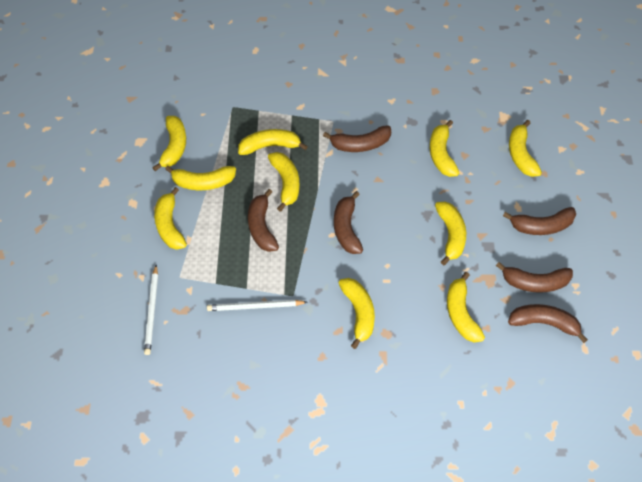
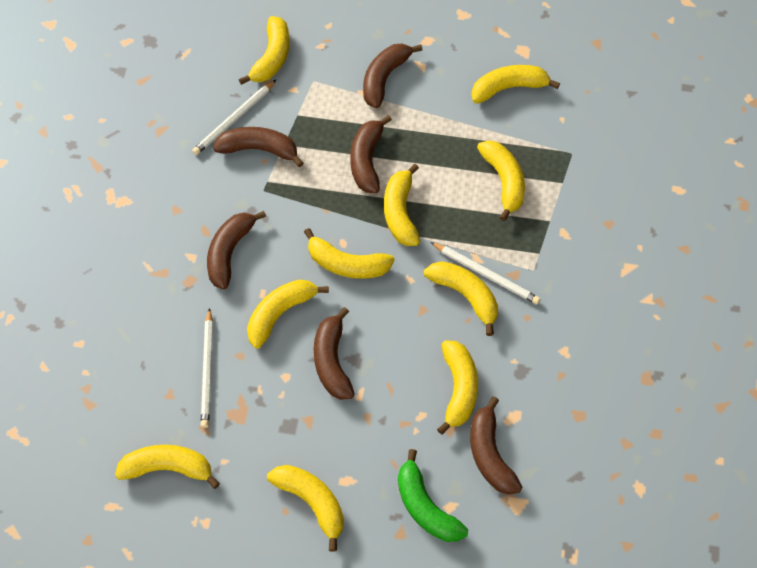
green banana: none = 0 -> [398,449,468,542] = 1
white pencil: [144,265,158,355] [207,300,307,311] = 2 -> [192,80,276,155] [201,308,213,428] [430,242,540,304] = 3

